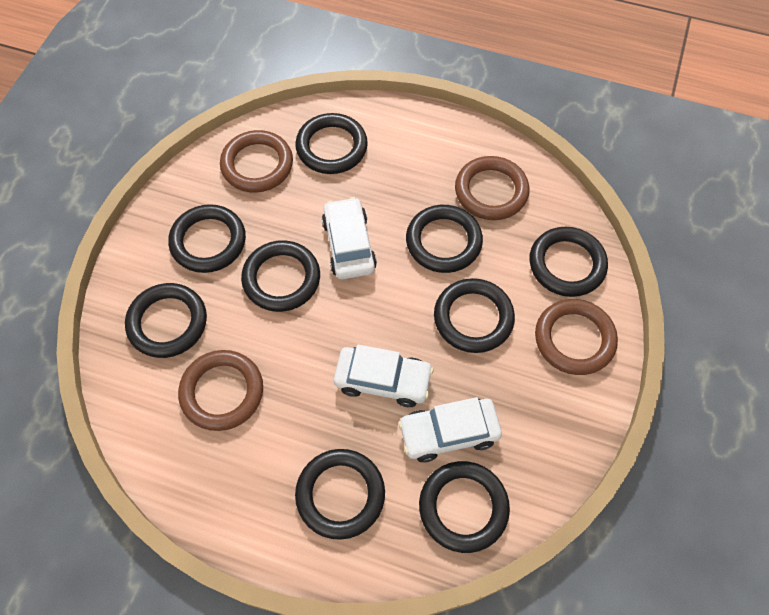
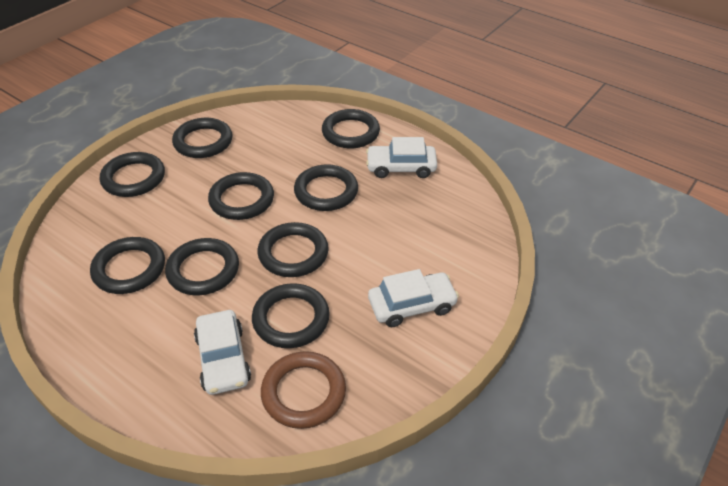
brown ring: [178,350,263,431] [220,130,293,193] [455,156,529,220] [535,299,618,375] = 4 -> [261,351,346,429] = 1

